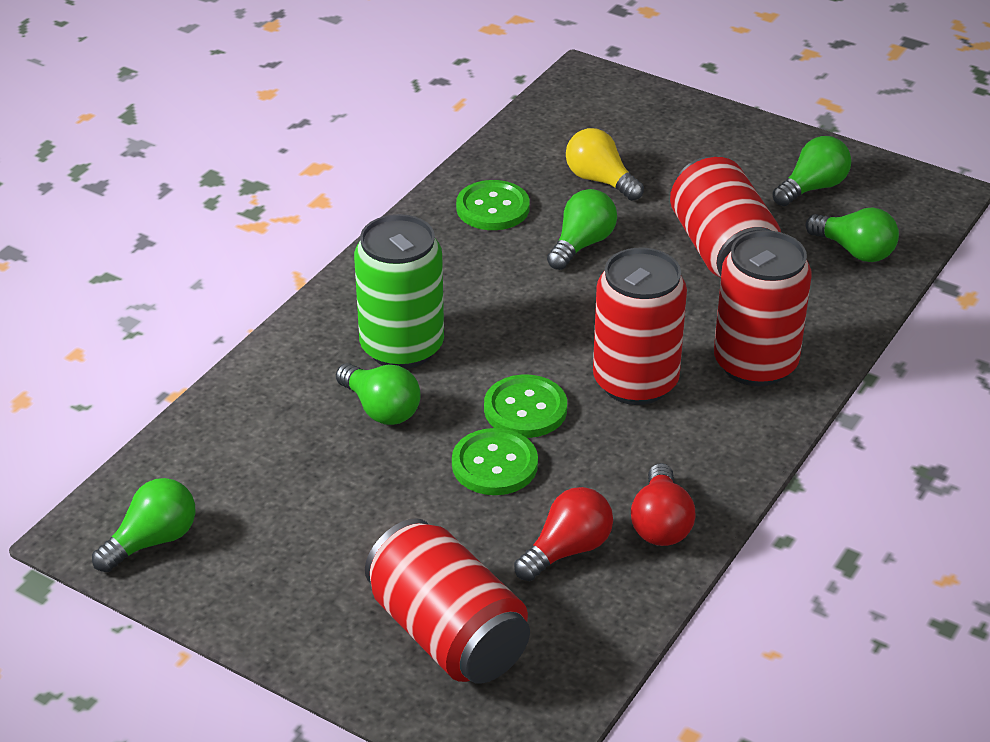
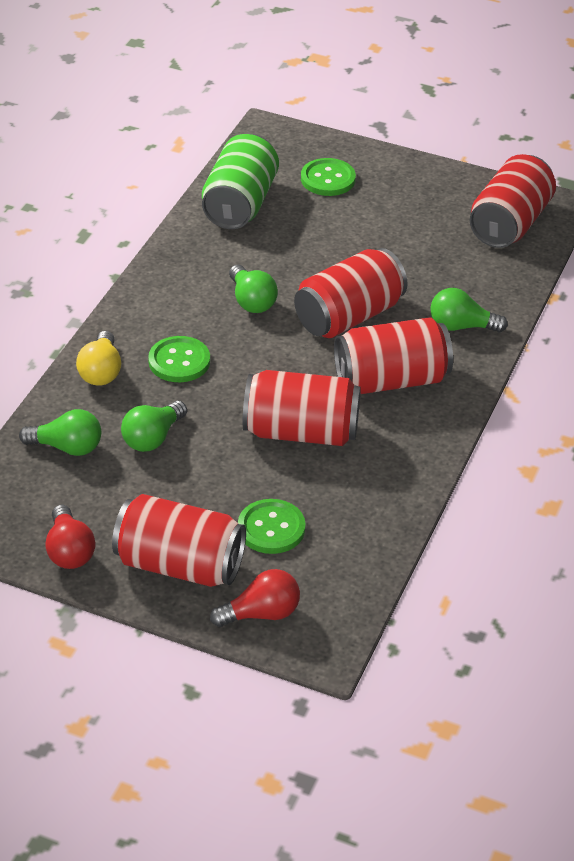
green light bulb: [92,478,196,572] [336,363,421,425] [547,189,617,270] [773,136,851,206] [806,207,899,262] = 5 -> [19,409,101,456] [121,401,187,452] [229,265,278,313] [430,288,508,333] = 4
red can: [365,518,530,684] [593,248,687,405] [670,157,781,278] [714,230,812,386] = 4 -> [112,494,246,587] [243,370,361,446] [294,248,408,338] [334,317,453,394] [470,154,556,248] = 5

